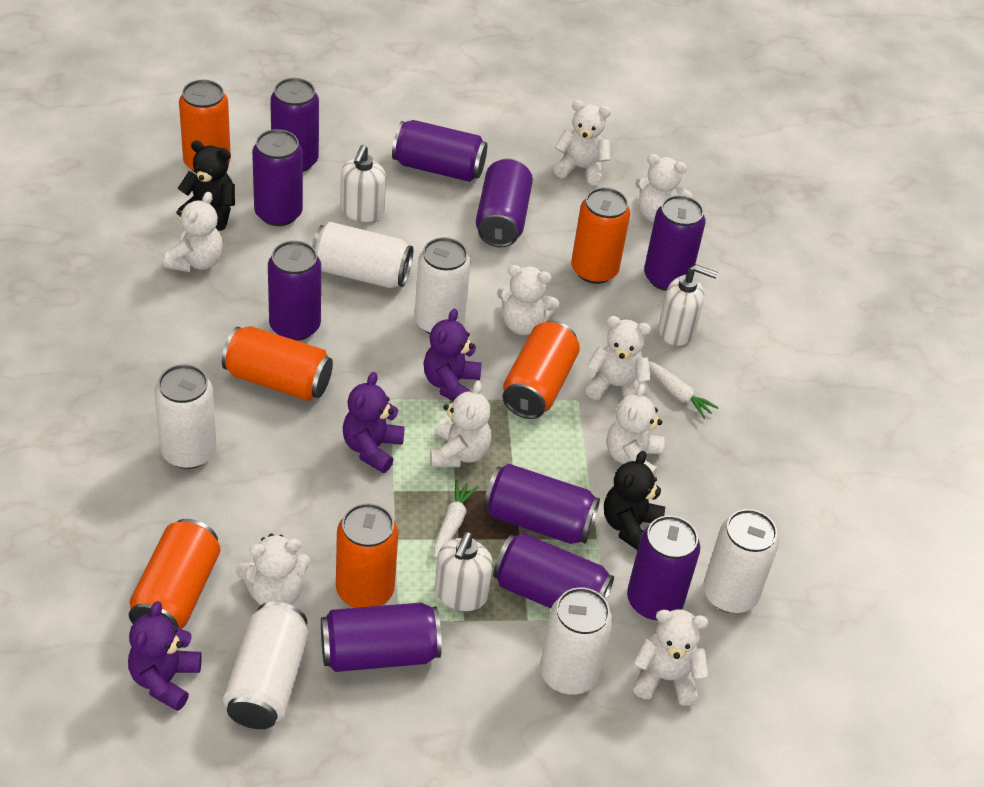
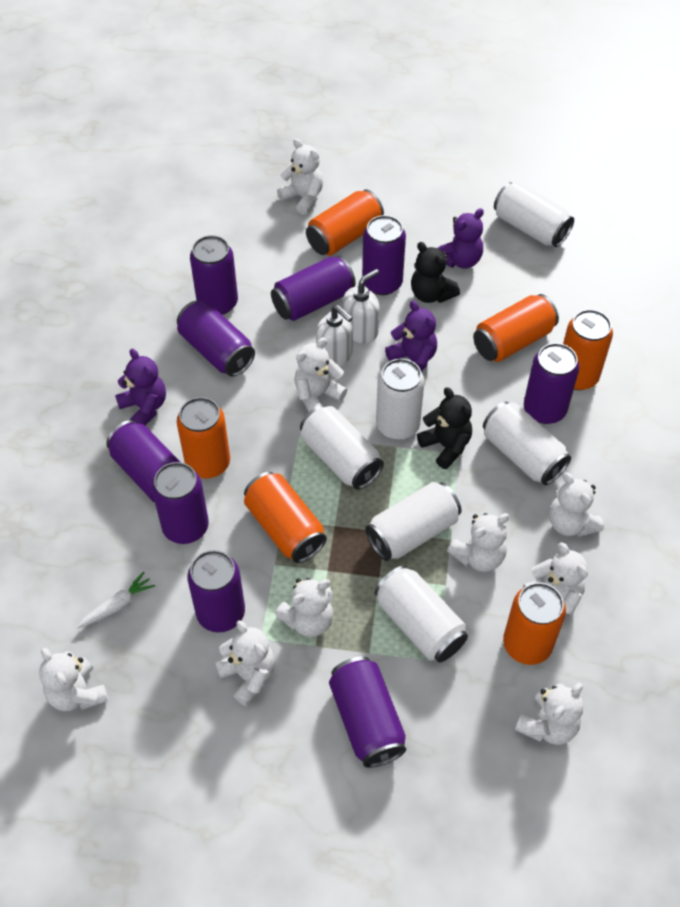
purple can: [252,129,303,226] [268,241,321,341] [270,78,319,172] [321,602,442,672] [392,120,487,182] [476,158,533,247] [484,463,600,544] [493,533,614,608] [627,515,700,620] [644,195,706,291] = 10 -> [106,420,180,503] [152,462,209,544] [177,301,255,376] [187,550,245,632] [190,235,238,315] [271,256,356,321] [329,656,406,768] [362,215,406,295] [524,343,579,424] = 9
white carrot: [434,480,478,558] [649,361,719,419] = 2 -> [77,572,155,628] = 1
white soap dispenser: [340,145,386,222] [435,532,493,611] [659,264,718,346] = 3 -> [316,305,353,367] [343,269,380,343] = 2

